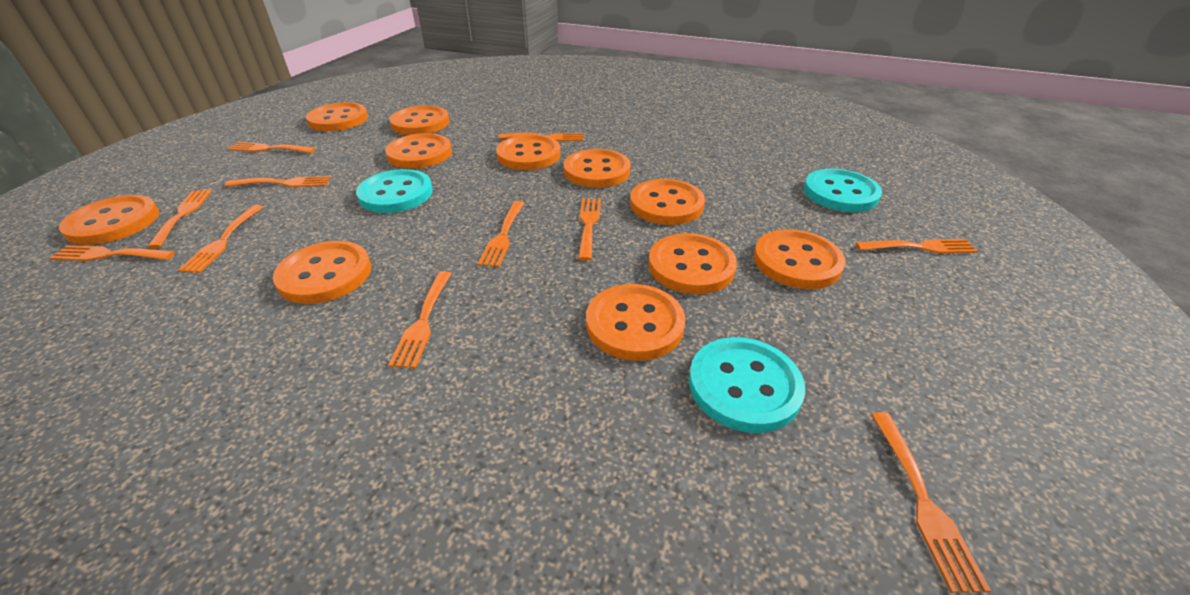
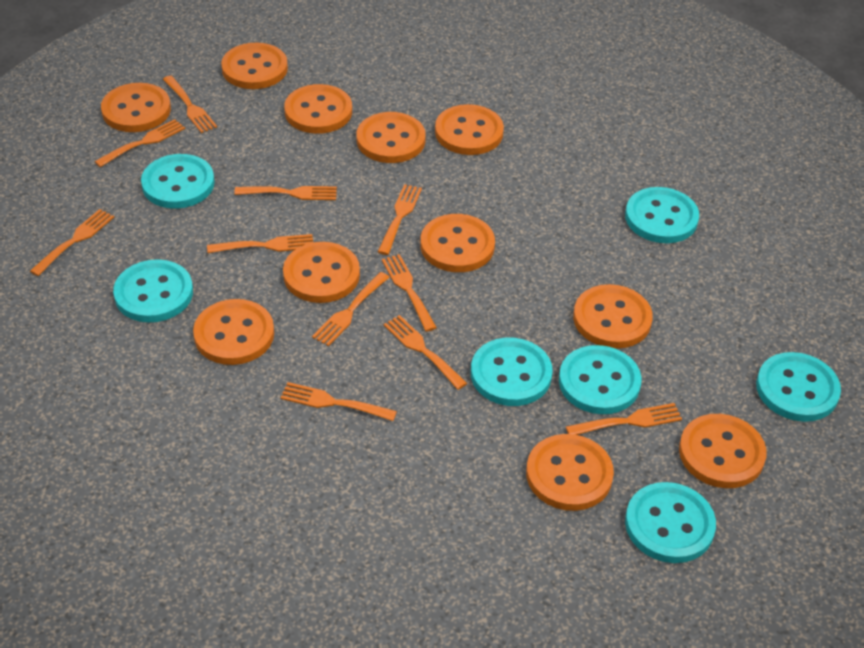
turquoise button: [356,169,433,213] [689,337,805,433] [804,169,882,212] = 3 -> [113,259,193,323] [141,154,215,208] [471,338,553,406] [559,345,641,414] [625,187,699,243] [625,482,716,563] [756,352,841,422] = 7

